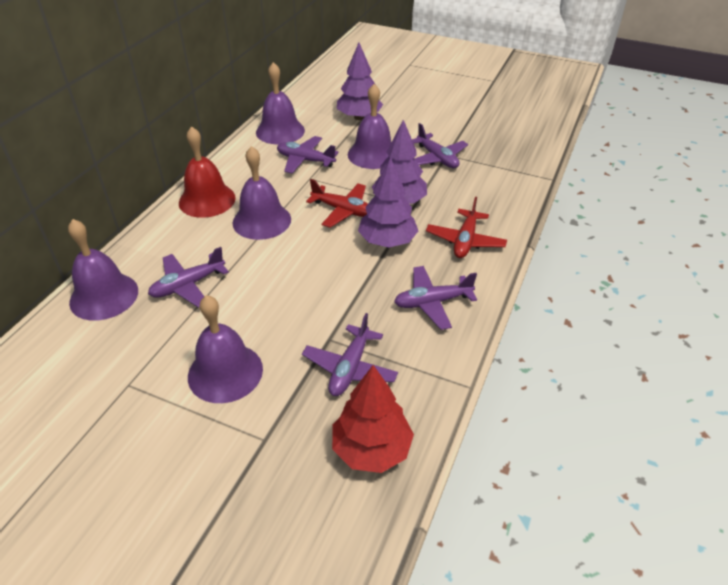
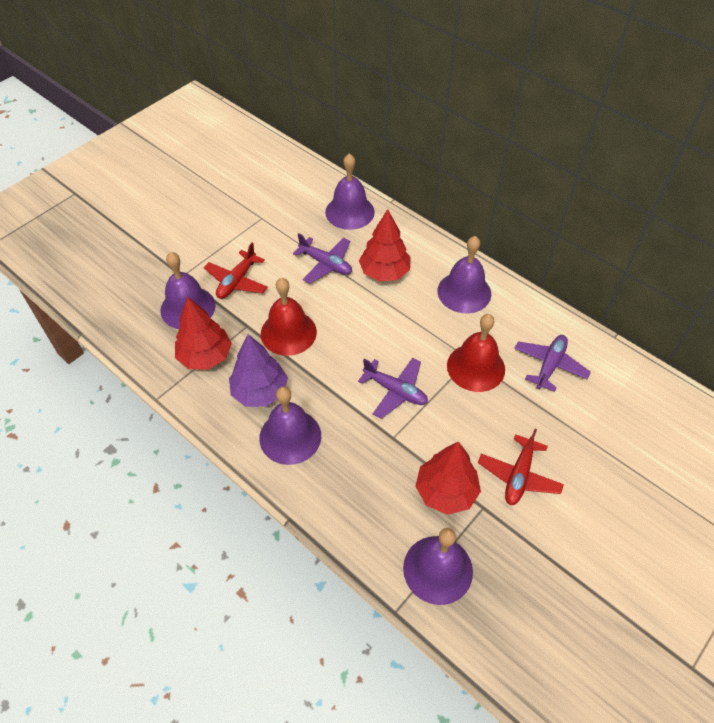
purple plane: [148,247,229,308] [277,136,339,174] [302,313,398,396] [394,266,477,330] [412,123,468,168] = 5 -> [293,233,352,284] [358,358,428,419] [514,335,591,392] = 3
purple tree: [337,43,383,120] [358,157,418,248] [372,120,427,204] = 3 -> [229,334,288,407] = 1
red bell: [179,126,236,218] = 1 -> [261,278,317,356] [447,314,505,392] = 2
red tree: [332,365,414,473] = 1 -> [175,297,232,370] [359,209,411,281] [415,442,481,515] = 3

